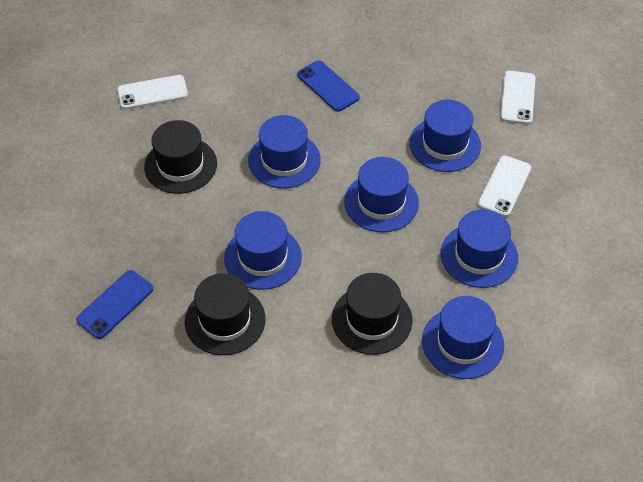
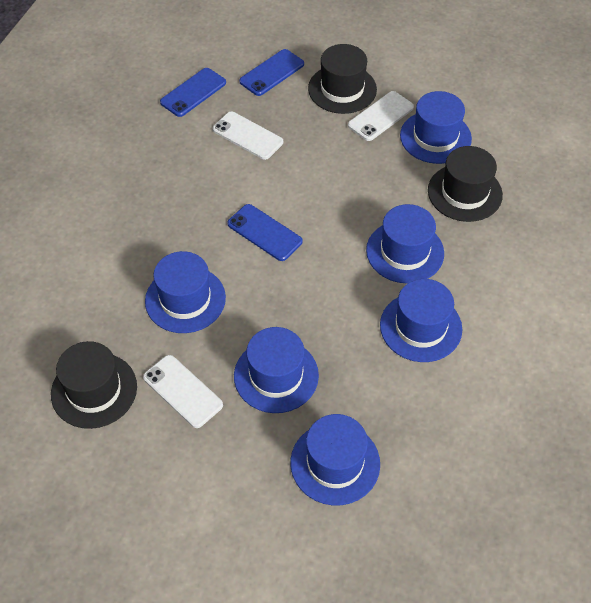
blue phone: [76,270,153,339] [297,60,360,112] = 2 -> [160,68,226,117] [227,204,303,261] [239,49,304,96] = 3

